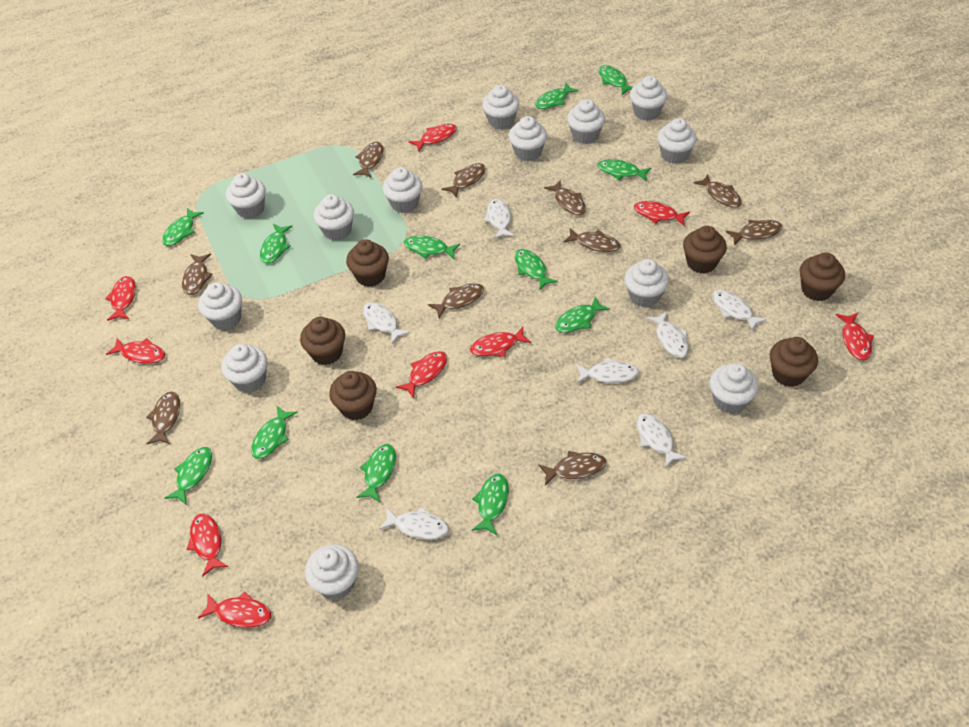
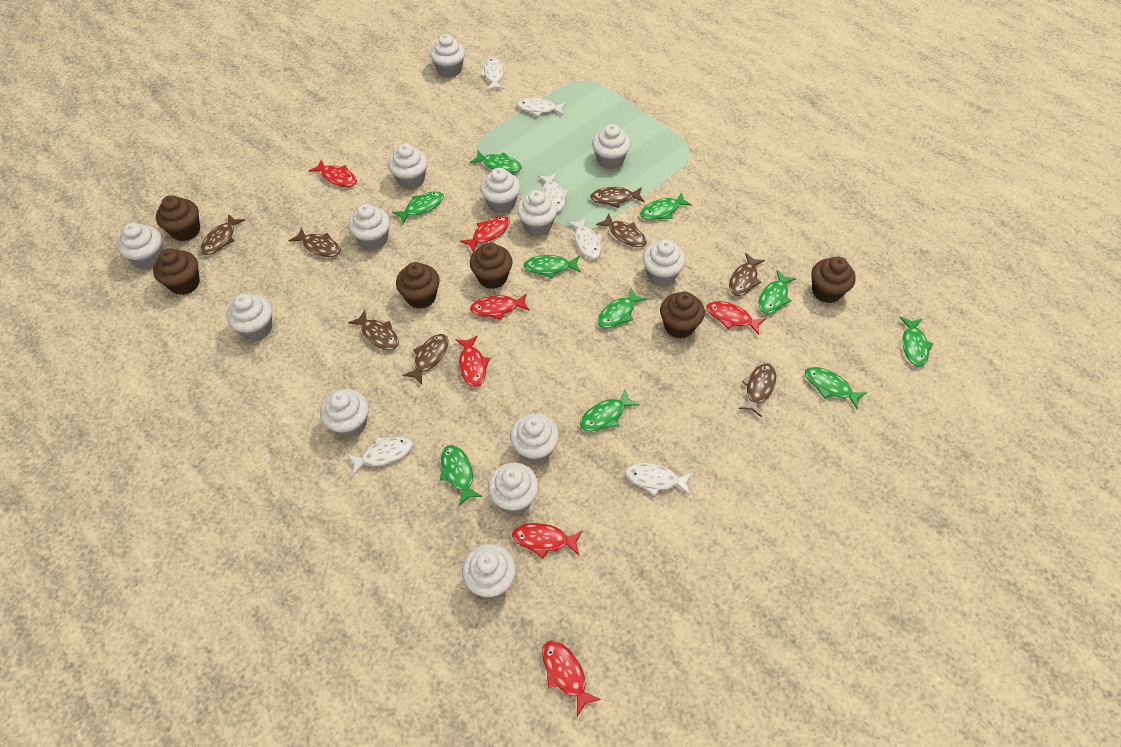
brown fish: [146,392,180,444] [182,254,213,295] [353,142,384,178] [428,283,484,318] [442,163,486,198] [538,451,606,486] [544,180,586,215] [563,228,620,252] [694,174,742,208] [725,220,783,246] = 10 -> [201,214,246,255] [289,227,341,257] [348,310,399,350] [402,334,448,384] [590,187,644,208] [596,213,647,247] [729,253,765,296] [739,363,776,417] = 8
green fish: [162,208,204,246] [165,447,212,505] [251,406,298,459] [260,224,293,264] [356,444,396,502] [404,236,460,259] [472,474,509,535] [515,249,558,290] [535,83,579,109] [555,296,610,333] [598,159,651,181] [599,65,633,95] = 12 -> [392,191,444,224] [440,445,482,505] [470,151,522,173] [524,255,581,279] [580,390,639,431] [598,288,647,328] [640,192,692,220] [758,270,797,314] [805,367,867,409] [900,317,934,367] = 10
red fish: [105,276,136,321] [106,338,165,364] [186,514,228,576] [198,591,271,628] [396,351,447,399] [409,124,457,151] [470,327,531,357] [634,201,690,226] [836,313,874,360] = 9 -> [309,160,357,187] [455,335,490,387] [460,216,510,253] [470,293,530,320] [512,523,582,558] [542,640,601,716] [707,301,766,335] = 7
white fish: [363,302,410,344] [379,507,449,540] [483,199,515,239] [576,358,639,383] [636,413,687,468] [646,311,689,358] [712,290,767,331] = 7 -> [347,437,413,476] [480,58,505,90] [517,98,566,117] [538,173,568,212] [567,217,602,259] [625,463,693,496] = 6

